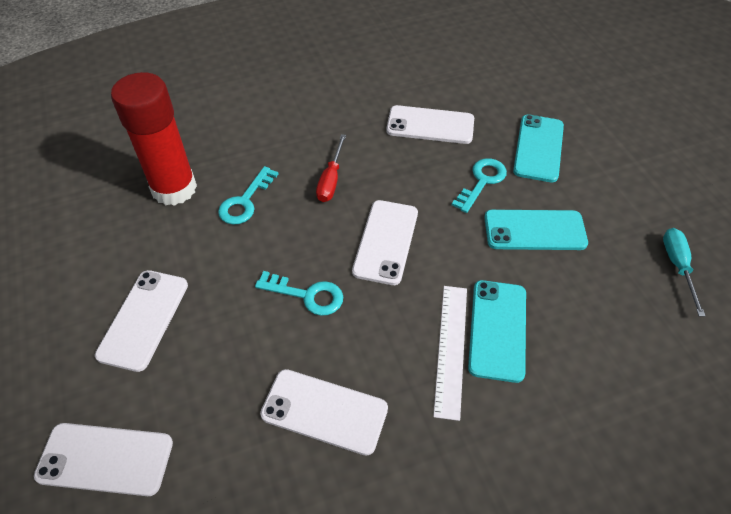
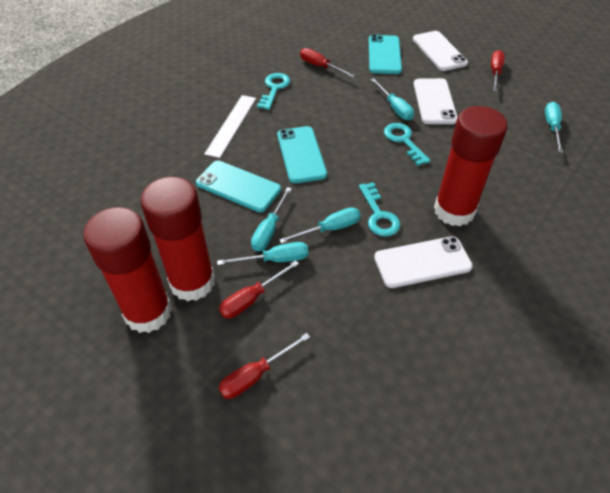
red glue stick: [111,72,197,206] = 1 -> [83,207,172,333] [141,177,215,301] [434,106,508,226] = 3
red screwdriver: [316,134,346,202] = 1 -> [218,333,310,399] [219,260,299,318] [300,48,355,78] [491,50,505,92] = 4
turquoise screwdriver: [663,228,705,317] = 1 -> [217,242,309,265] [251,187,292,251] [279,207,361,244] [371,78,414,120] [545,102,563,153] = 5
white phone: [34,423,173,496] [95,270,188,372] [260,369,388,456] [352,200,418,285] [386,105,474,144] = 5 -> [374,236,473,288] [413,31,468,71] [414,78,458,124] = 3

